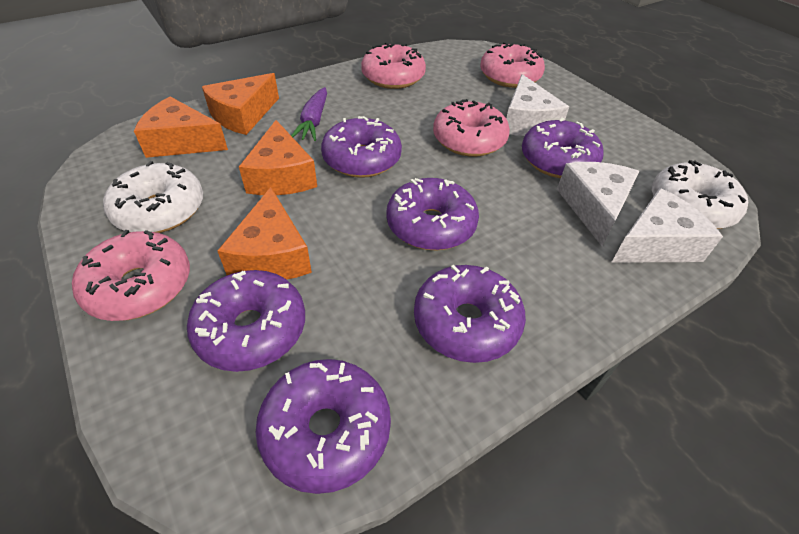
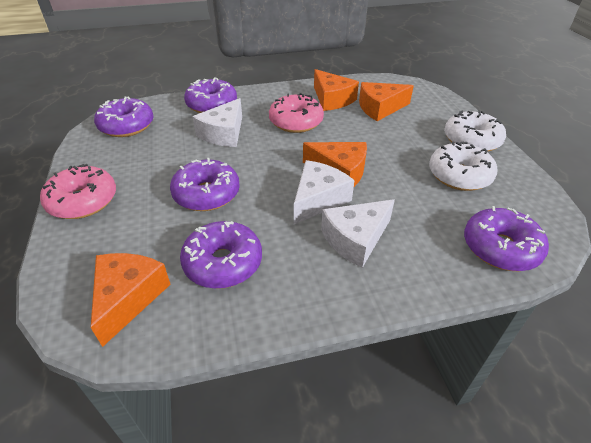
pink donut: [72,230,190,321] [361,42,426,89] [433,99,510,157] [480,42,545,88] = 4 -> [40,164,116,219] [269,93,324,133] = 2
purple carrot: [291,87,327,141] = 1 -> none = 0
purple donut: [187,270,305,372] [256,359,391,494] [321,116,402,178] [386,178,479,250] [414,265,526,363] [522,118,604,178] = 6 -> [94,96,154,137] [170,158,240,211] [180,221,262,289] [184,77,237,113] [464,206,549,271] = 5

